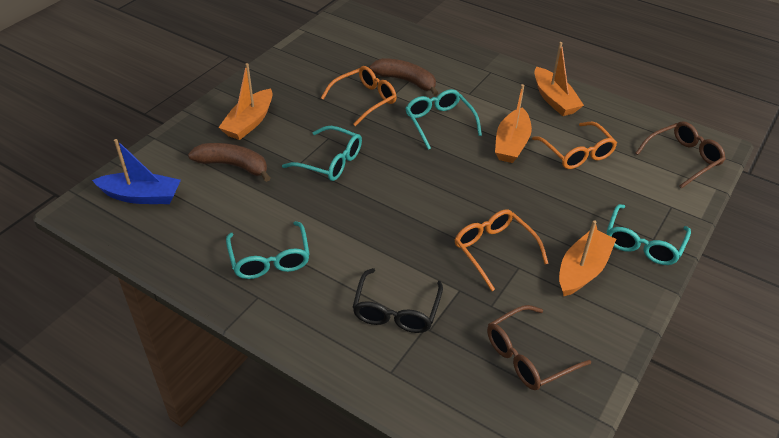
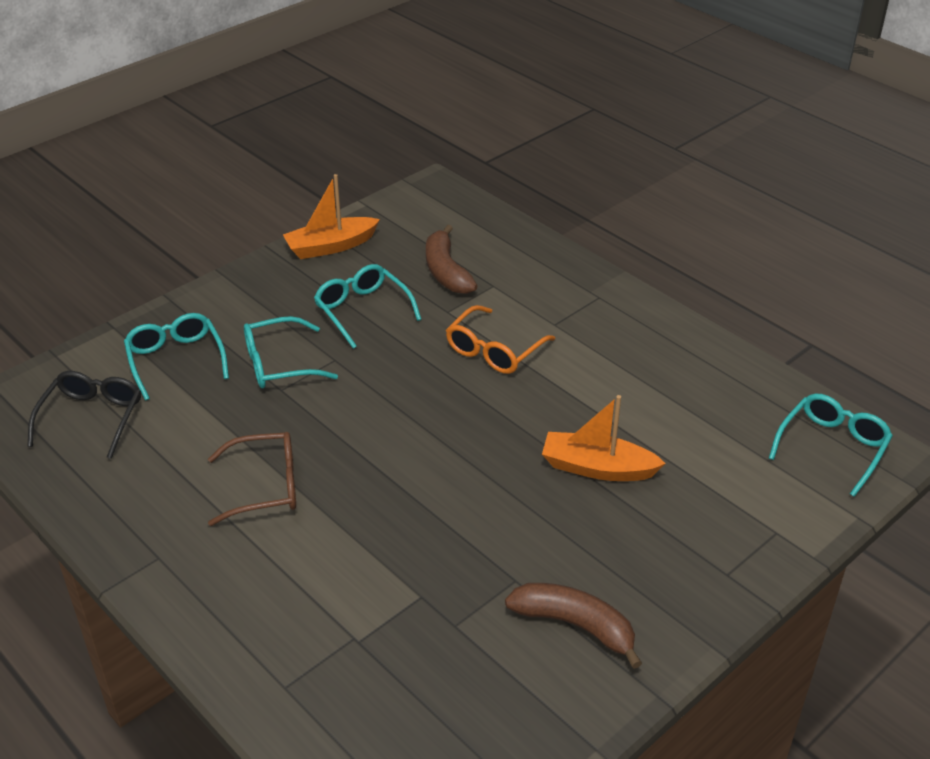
blue boat: [92,139,181,204] = 1 -> none = 0
brown glasses: [487,305,591,390] [636,121,726,189] = 2 -> [208,432,296,526] = 1
orange boat: [218,63,273,140] [495,84,532,163] [534,42,584,116] [559,220,616,296] = 4 -> [283,174,380,259] [542,395,666,481] = 2
orange glasses: [321,66,397,126] [455,209,548,291] [532,122,617,169] = 3 -> [446,305,555,374] = 1

